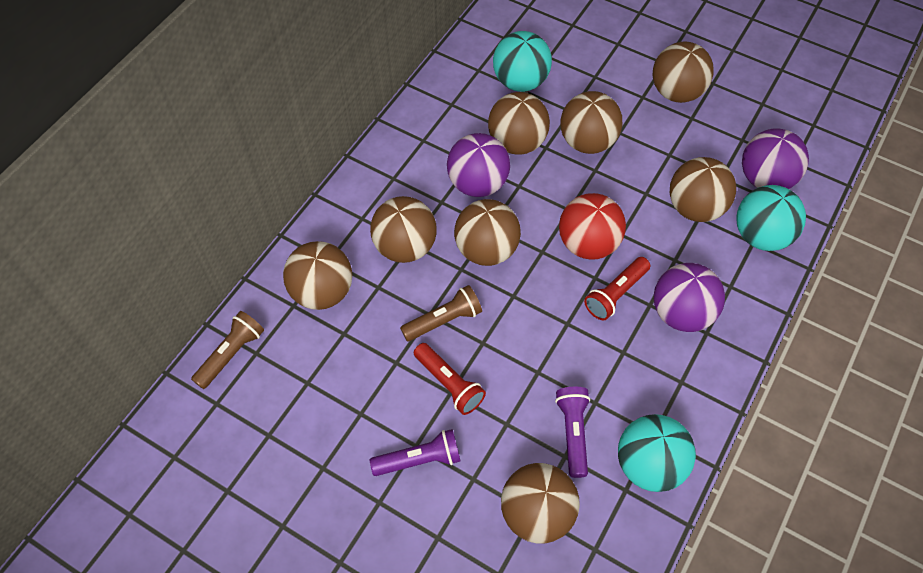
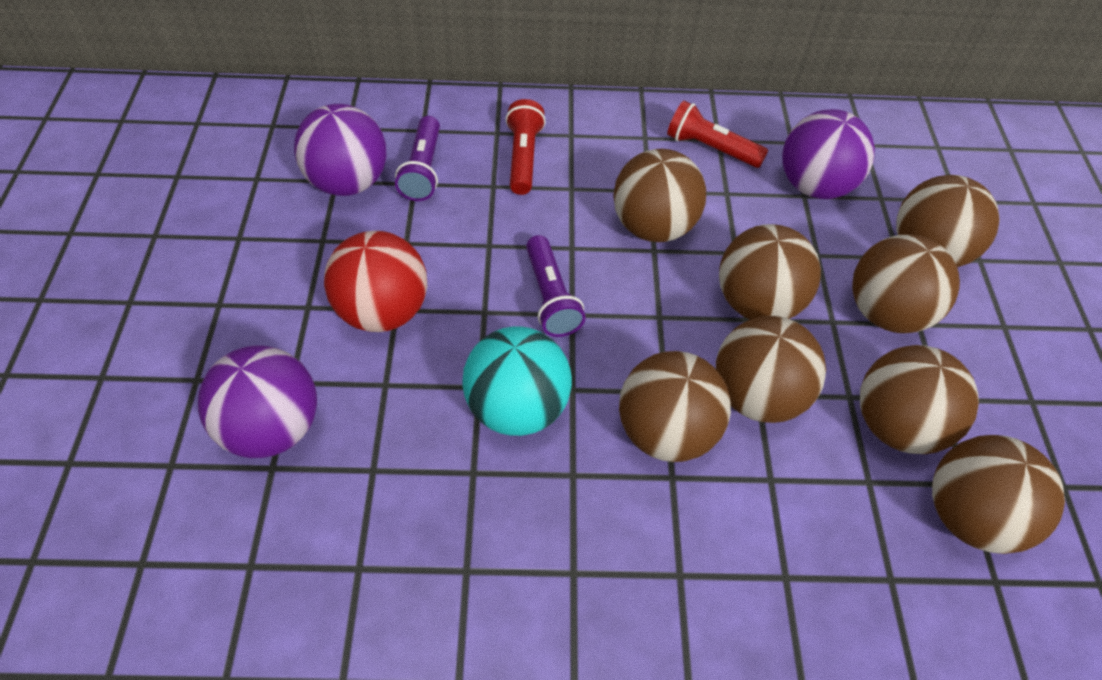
brown flashlight: [191,311,264,389] [400,285,482,341] = 2 -> none = 0
turquoise ball: [493,31,552,92] [618,414,696,492] [736,185,806,251] = 3 -> [462,327,572,436] = 1

